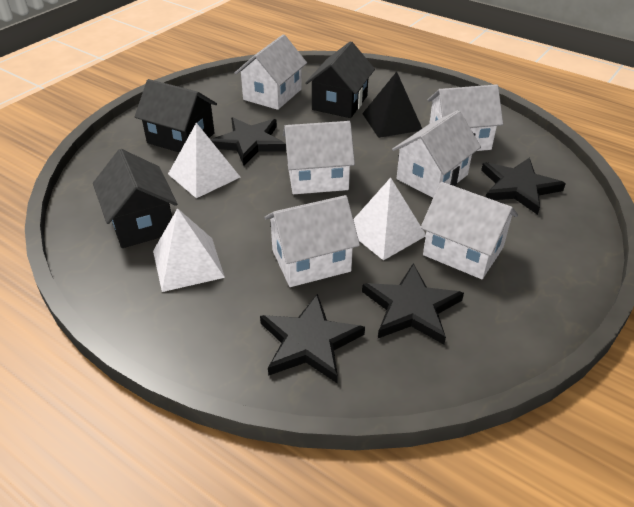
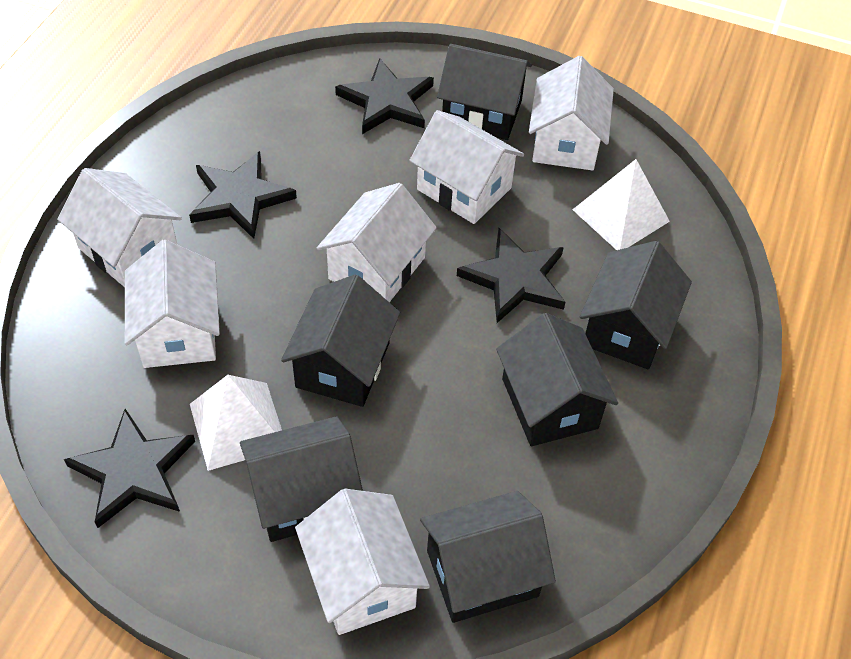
black house: [93,149,177,248] [135,79,217,153] [305,41,375,118] = 3 -> [240,416,363,542] [281,275,400,407] [420,491,556,623] [437,44,532,140] [496,313,618,446] [580,241,692,369] = 6
black pyramid: [362,72,422,138] = 1 -> none = 0
white pyramid: [153,208,225,292] [168,123,240,198] [353,178,426,261] = 3 -> [190,375,282,471] [572,159,670,250] = 2

